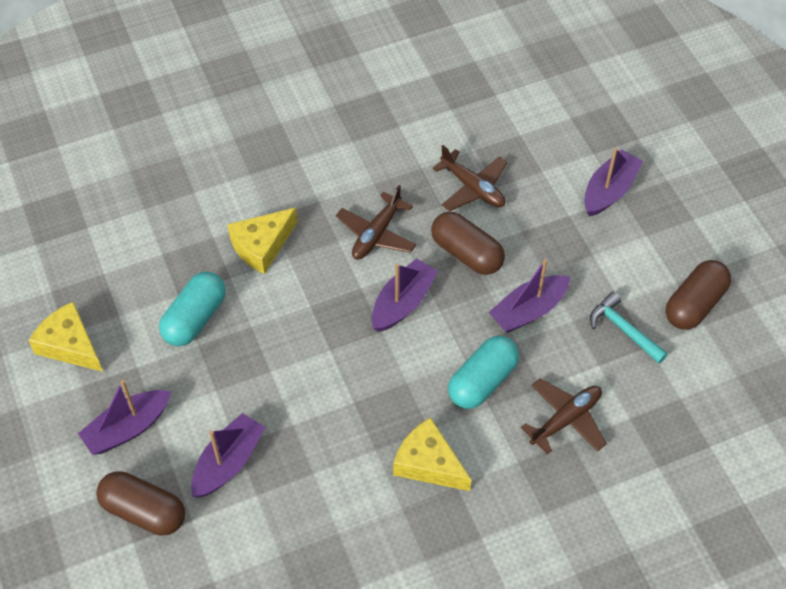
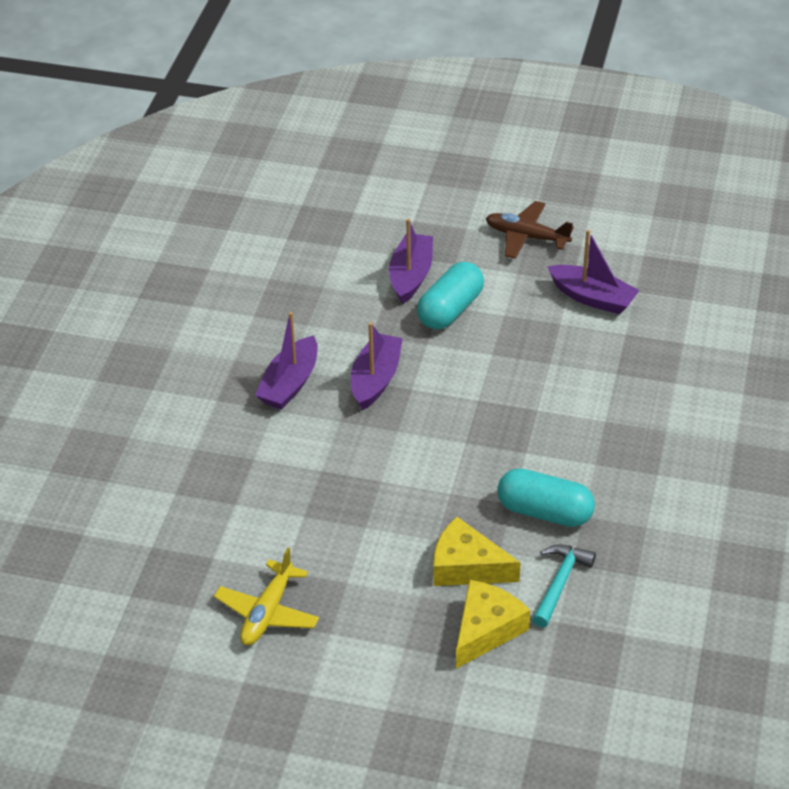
brown capsule: [96,471,185,536] [431,212,505,275] [666,260,731,330] = 3 -> none = 0
brown plane: [336,185,416,259] [432,145,507,211] [521,378,607,454] = 3 -> [486,201,574,259] = 1
purple boat: [78,380,171,455] [191,413,265,497] [372,258,438,332] [489,259,570,333] [584,148,643,217] = 5 -> [255,312,318,410] [351,322,403,410] [389,218,433,304] [548,230,640,314] = 4
yellow cheese: [28,302,103,372] [227,208,298,274] [393,417,471,491] = 3 -> [433,517,521,586] [456,580,530,669] = 2
yellow plane: none = 0 -> [214,548,319,645] = 1

